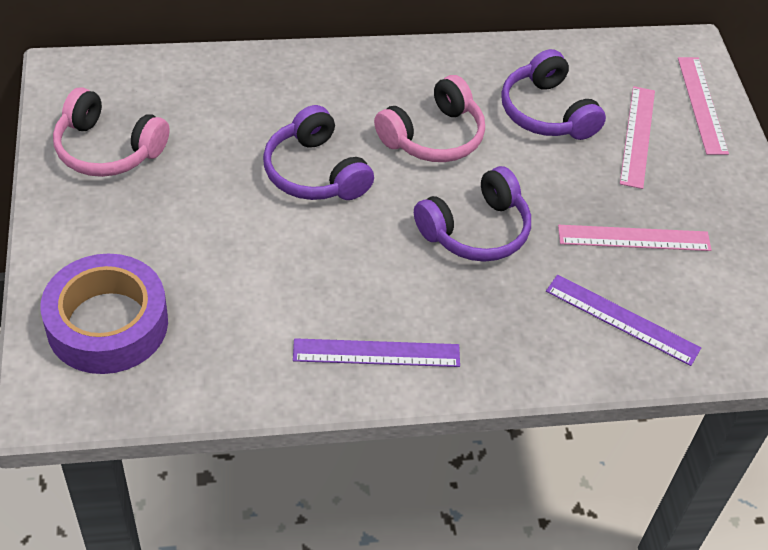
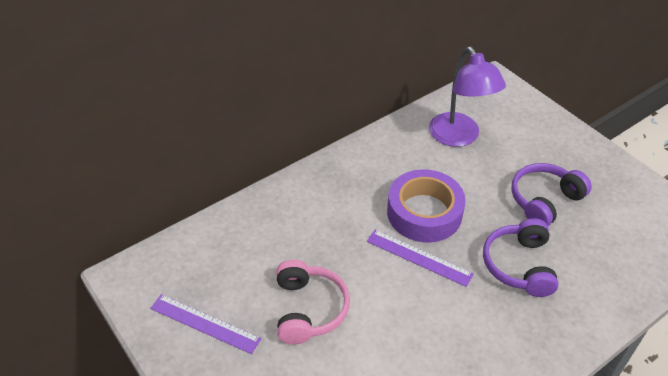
pink headphones: [53,87,169,177] [374,75,485,162] = 2 -> [276,260,350,344] = 1
pink ruler: [558,225,711,251] [620,86,655,189] [678,57,729,155] = 3 -> none = 0
purple headphones: [263,105,374,200] [414,166,531,262] [501,49,606,140] = 3 -> [483,218,559,297] [511,163,592,226] = 2
purple lamp: none = 0 -> [429,47,506,147] = 1

